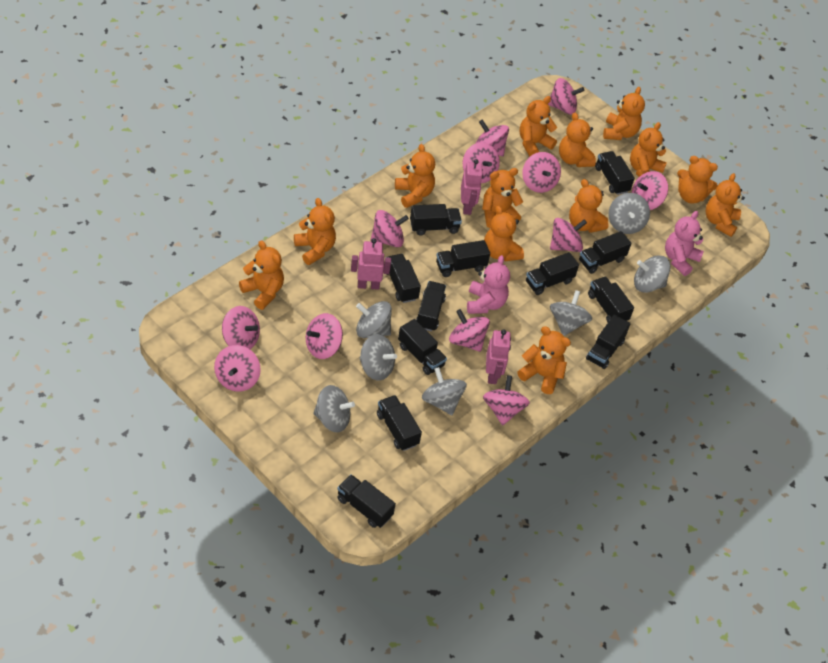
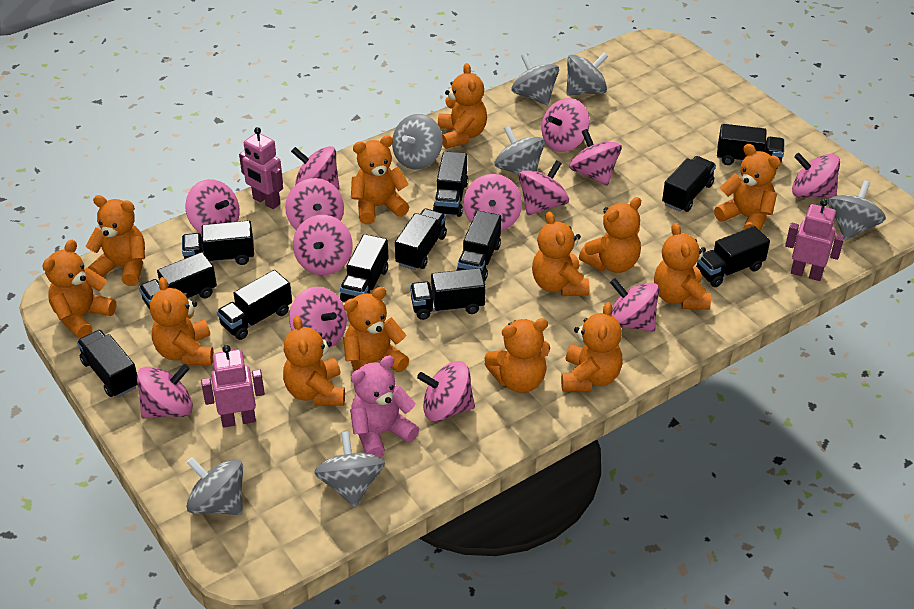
pink spinning top: [214,345,261,392] [222,306,260,349] [306,313,343,359] [371,210,409,247] [449,309,490,352] [463,142,500,183] [475,119,509,156] [483,375,530,425] [522,152,561,193] [548,78,584,115] [550,218,587,252] [632,171,668,210] = 12 -> [137,364,193,418] [185,179,240,234] [285,178,344,230] [289,287,347,348] [291,146,339,189] [293,215,353,275] [417,361,475,422] [464,174,522,231] [519,160,569,215] [542,98,590,152] [569,129,622,186] [610,278,659,332] [792,153,840,198] = 13
pink teddy bear: [467,255,510,314] [665,211,704,276] = 2 -> [350,355,419,458] = 1

